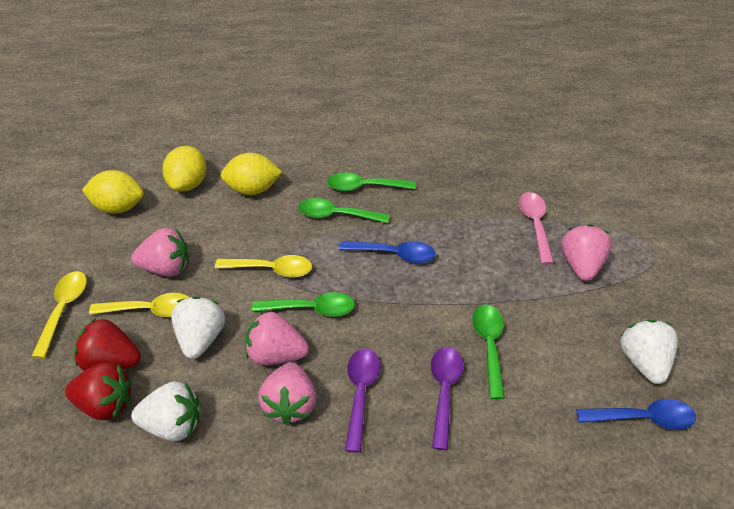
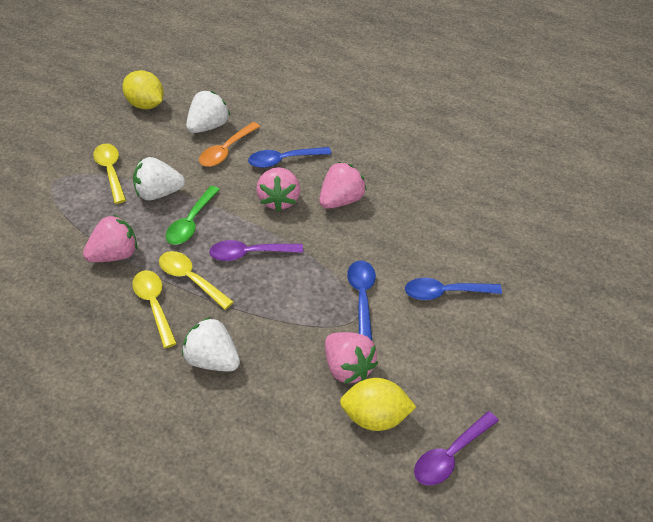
blue spoon: [339,241,436,263] [576,399,696,430] = 2 -> [248,147,332,168] [347,260,376,340] [405,278,502,300] = 3
green spoon: [252,292,355,317] [298,198,390,223] [327,172,416,191] [472,305,505,399] = 4 -> [166,186,220,245] = 1
orange spoon: none = 0 -> [199,122,260,167] = 1
pink spoon: [518,192,554,264] = 1 -> none = 0
red strawberry: [65,362,132,420] [74,318,141,371] = 2 -> none = 0
yellow lemon: [82,170,144,214] [162,146,206,192] [221,153,282,195] = 3 -> [122,70,164,109] [340,378,416,431] = 2

